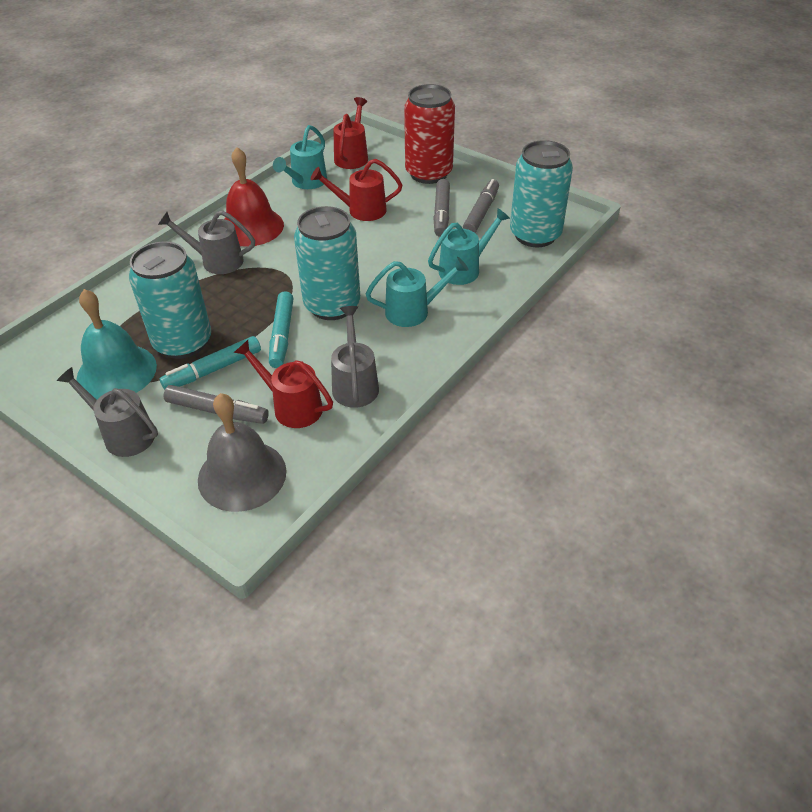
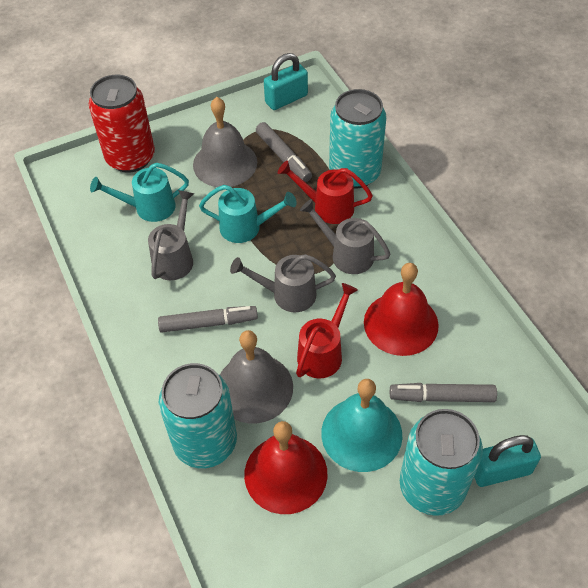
grey bell: [198,393,286,512] = 1 -> [193,97,257,187] [220,330,293,424] = 2
red bell: [225,147,284,247] = 1 -> [244,421,328,514] [364,263,439,356] = 2
red watering can: [234,340,333,428] [311,159,402,221] [333,97,368,169] = 3 -> [278,161,373,224] [296,283,358,378] = 2
turquoise marker: [160,336,261,390] [269,291,294,368] = 2 -> none = 0
turquoise padlock: none = 0 -> [264,53,308,110] [474,435,541,487] = 2
turquoise watering can: [273,125,327,189] [366,257,469,327] [428,208,510,285] = 3 -> [90,163,189,222] [199,185,297,243] = 2

